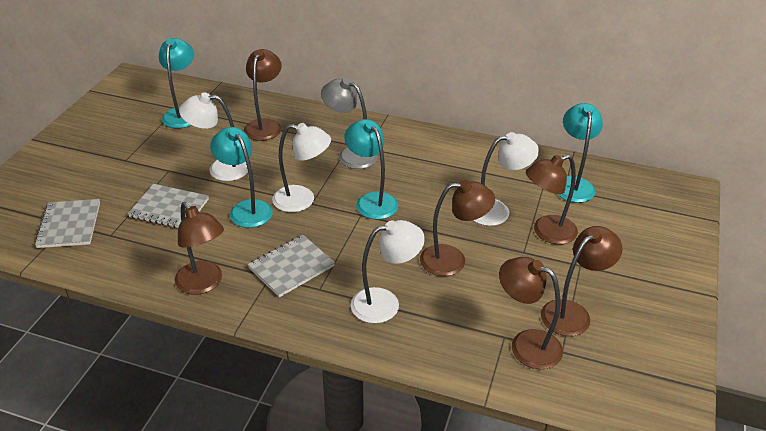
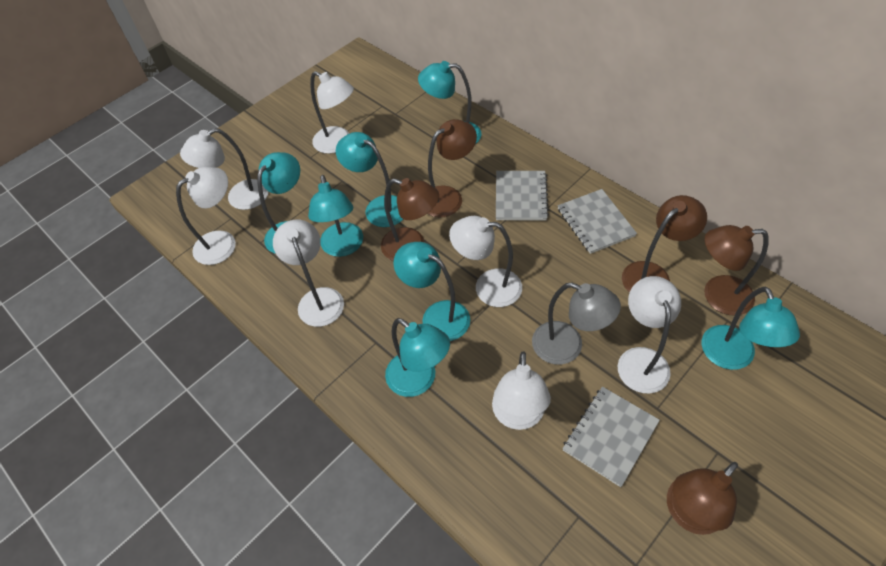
brown lamp: [175,202,224,295] [244,49,282,141] [420,180,495,276] [499,257,563,369] [526,155,578,244] [541,226,623,336] = 6 -> [381,178,439,261] [427,119,477,217] [622,195,707,293] [667,462,738,535] [704,225,769,316] = 5
turquoise lamp: [159,38,194,128] [210,127,273,228] [344,119,398,219] [557,103,603,203] = 4 -> [257,152,300,254] [308,175,363,257] [336,132,403,227] [385,318,450,397] [393,242,470,341] [418,61,482,143] [701,287,800,370] = 7
white lamp: [179,92,248,181] [272,123,331,212] [351,220,425,324] [473,132,539,226] = 4 -> [176,167,236,265] [180,128,268,210] [273,220,344,327] [310,71,354,154] [449,216,522,307] [492,351,551,430] [617,276,681,394] = 7

